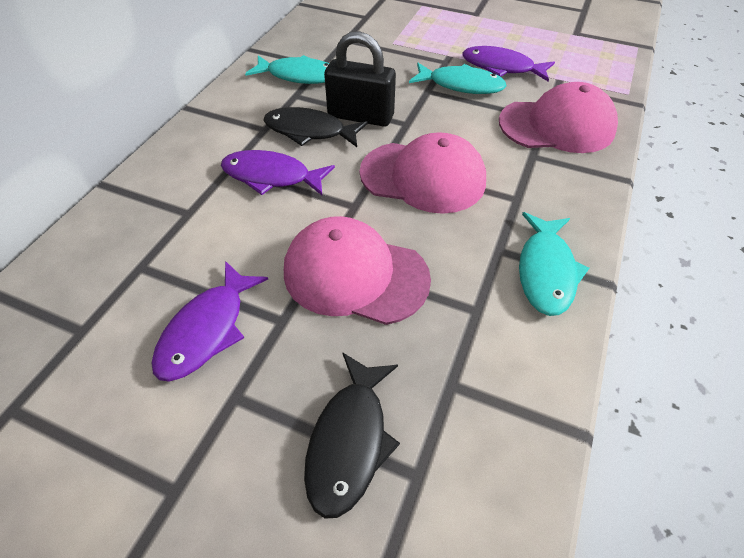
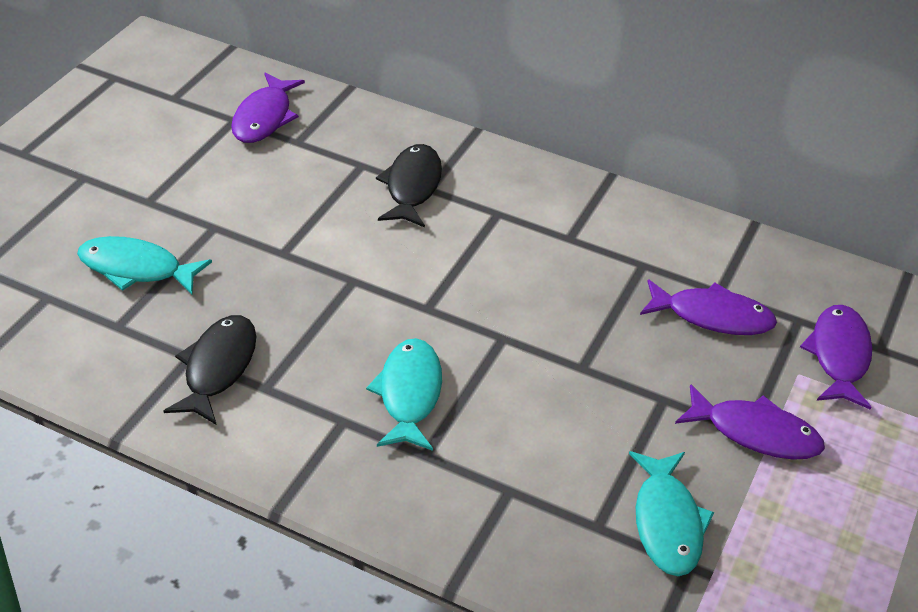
black padlock: [324,31,396,127] = 1 -> none = 0
pink cap: [284,216,431,325] [360,132,486,214] [499,82,618,153] = 3 -> none = 0
purple fish: [151,261,268,382] [221,150,335,195] [463,46,555,82] = 3 -> [231,72,305,143] [640,279,777,335] [675,384,825,460] [800,305,872,410] = 4

